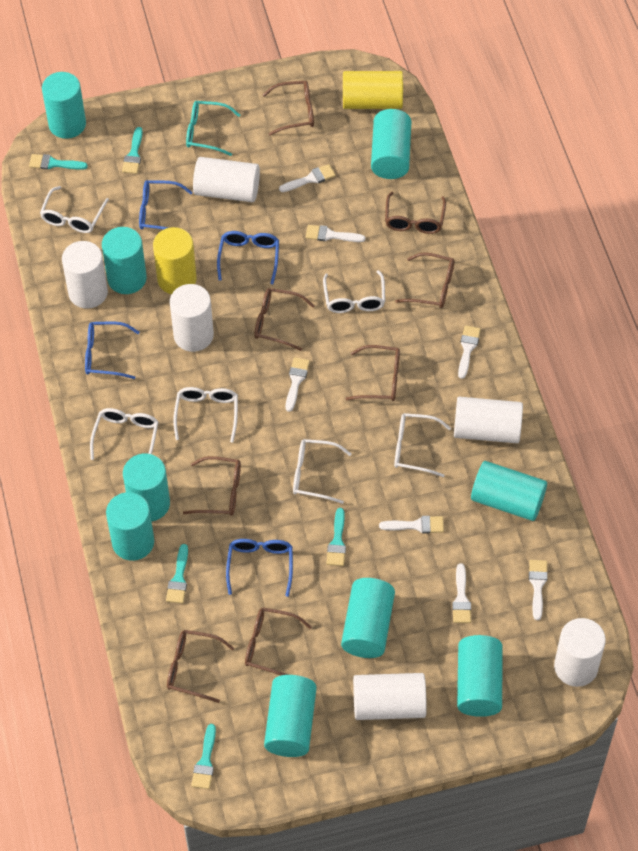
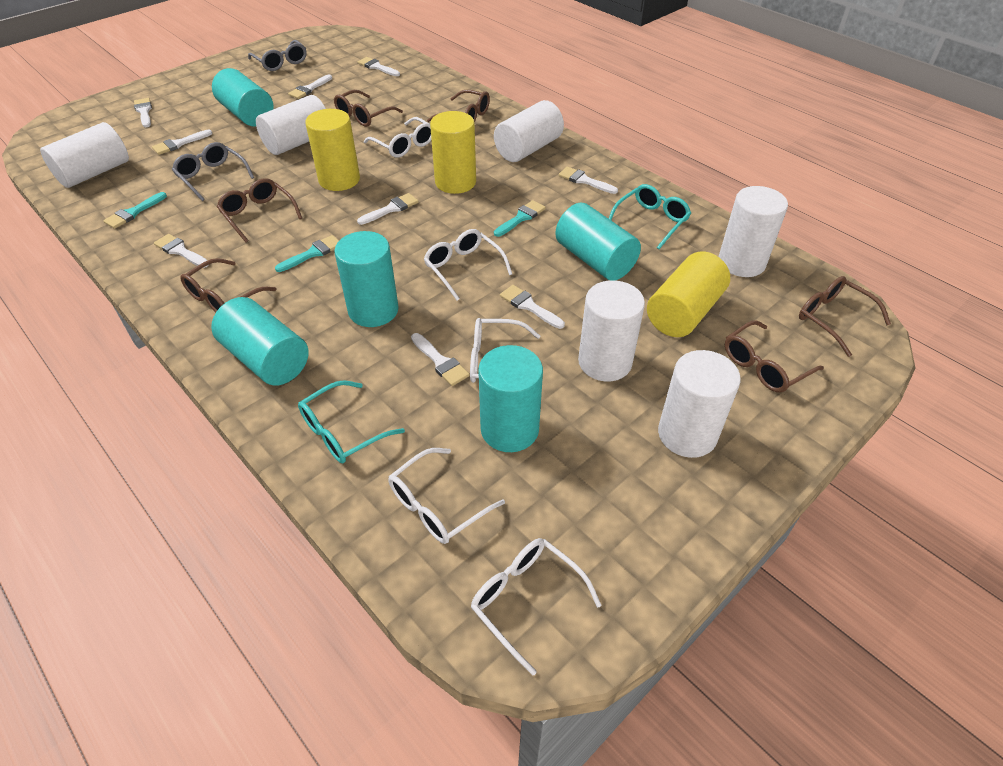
blue glasses: [85,322,139,379] [139,180,193,230] [217,231,279,285] [226,539,293,597] = 4 -> none = 0
brown glasses: [167,630,234,703] [183,456,241,516] [245,608,312,675] [254,288,315,351] [263,81,314,136] [345,345,400,401] [385,192,446,234] [395,252,454,308] = 8 -> [180,258,277,312] [217,178,302,243] [334,90,403,127] [427,90,490,123] [725,320,824,393] [799,276,891,357] = 6
grey glasses: none = 0 -> [172,142,254,201] [248,40,307,71] = 2
turquoise brush: [29,154,88,170] [122,127,143,174] [166,544,188,603] [191,724,216,789] [326,508,346,566] = 5 -> [103,192,167,229] [275,235,339,272] [494,200,546,237] = 3
turquoise cylinder: [42,72,86,139] [102,227,147,294] [106,492,154,561] [123,453,170,521] [264,675,317,757] [341,578,395,658] [371,109,412,179] [457,635,503,717] [471,461,547,521] = 9 -> [211,297,309,386] [212,68,274,127] [334,231,399,327] [478,345,543,452] [555,203,641,281] = 5
turquoise glasses: [186,101,240,156] = 1 -> [298,380,405,464] [608,184,691,249] = 2
white brush: [279,164,336,192] [286,357,310,412] [306,225,365,242] [379,516,444,533] [452,563,471,623] [458,325,481,379] [529,560,548,620] = 7 -> [134,98,152,127] [152,130,212,155] [154,234,209,268] [288,74,332,99] [357,193,419,225] [358,57,400,76] [411,333,470,386] [500,285,565,329] [559,167,618,194] = 9
white glasses: [40,186,109,233] [90,408,158,460] [173,387,238,443] [293,439,351,504] [323,270,385,313] [394,413,451,477] = 6 -> [364,117,431,158] [388,448,505,544] [424,229,512,300] [470,318,540,383] [471,538,602,676] = 5
yellow cylinder: [153,227,197,294] [343,71,403,109] = 2 -> [305,109,360,191] [430,111,476,194] [647,252,730,337] = 3

